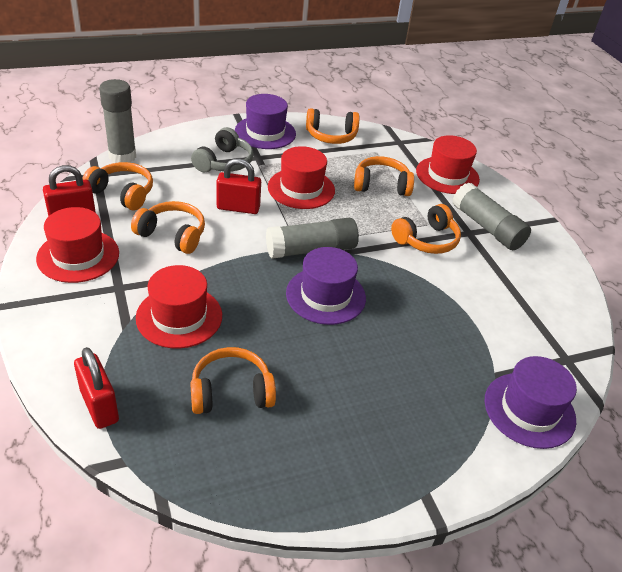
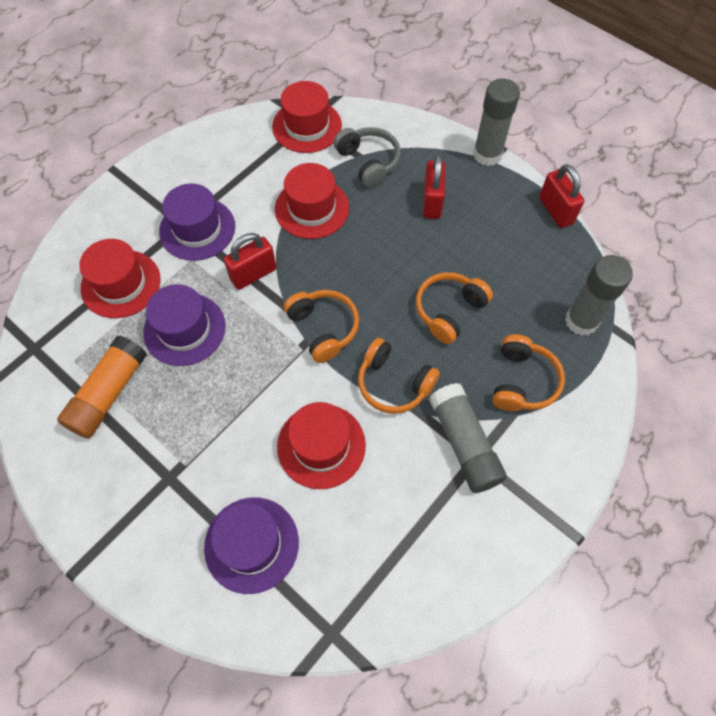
orange glue stick: none = 0 -> [57,336,147,439] = 1
orange headphones: [83,162,153,210] [131,201,205,254] [190,347,276,414] [306,108,359,144] [354,156,414,196] [391,204,461,254] = 6 -> [284,290,359,363] [358,338,440,414] [416,272,493,344] [492,334,565,411] = 4

